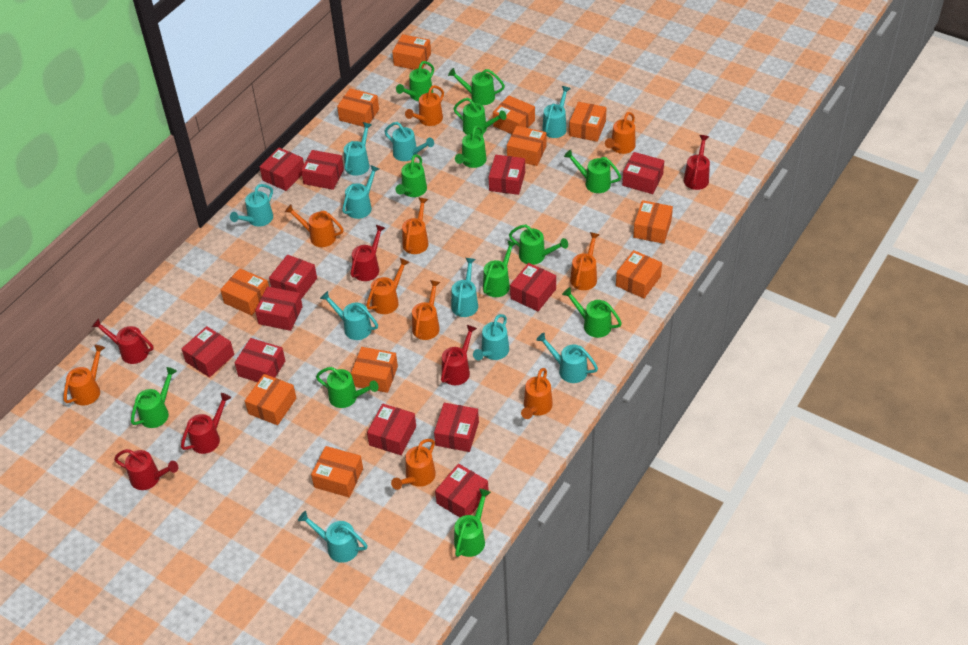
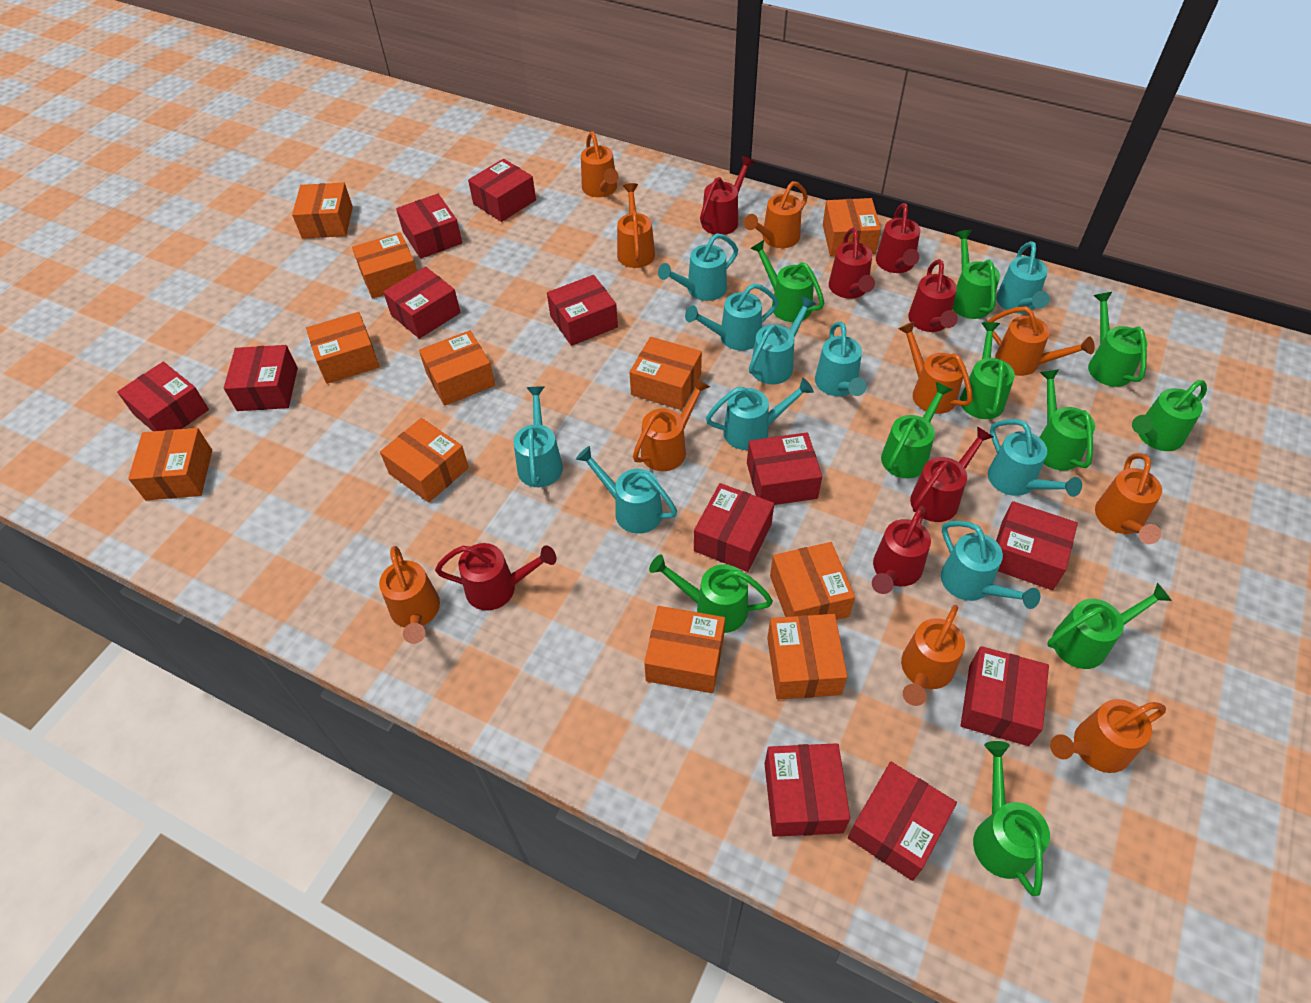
green watering can: [131,367,177,428] [316,367,378,408] [396,61,434,101] [396,154,427,197] [448,68,505,105] [453,98,507,135] [454,489,491,557] [455,126,487,168] [483,240,517,297] [509,224,568,265] [562,287,622,338] [564,150,621,193] = 12 -> [649,555,773,633] [750,240,824,322] [881,382,952,478] [953,230,1000,319] [960,322,1015,419] [973,741,1050,896] [1039,369,1095,470] [1047,583,1172,669] [1088,292,1148,387] [1132,380,1207,451] = 10
red watering can: [92,318,153,364] [114,449,178,490] [181,393,231,454] [351,225,385,281] [441,325,477,385] [684,135,710,190] = 6 -> [435,543,556,611] [700,156,755,235] [829,227,875,299] [872,507,931,594] [876,203,920,273] [908,259,958,332] [910,426,993,522] = 7

